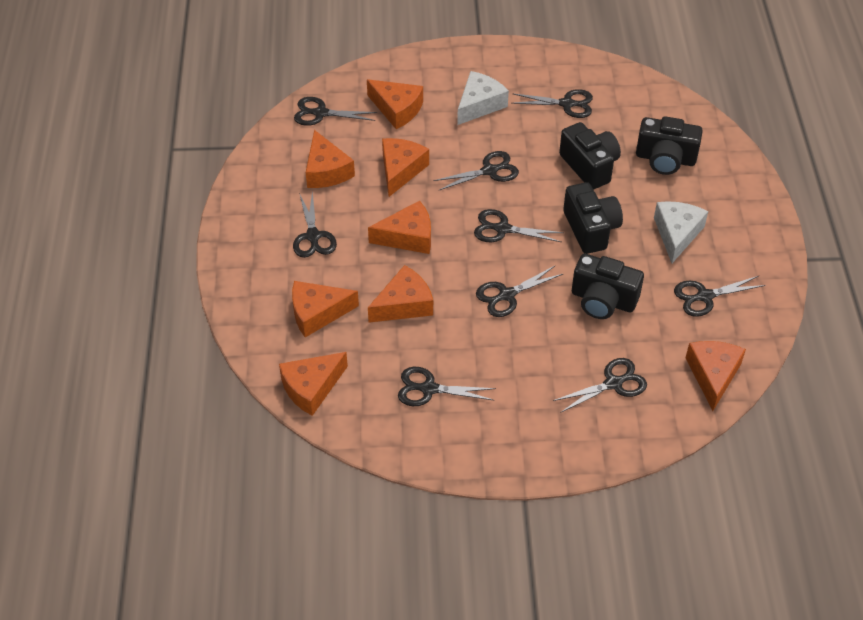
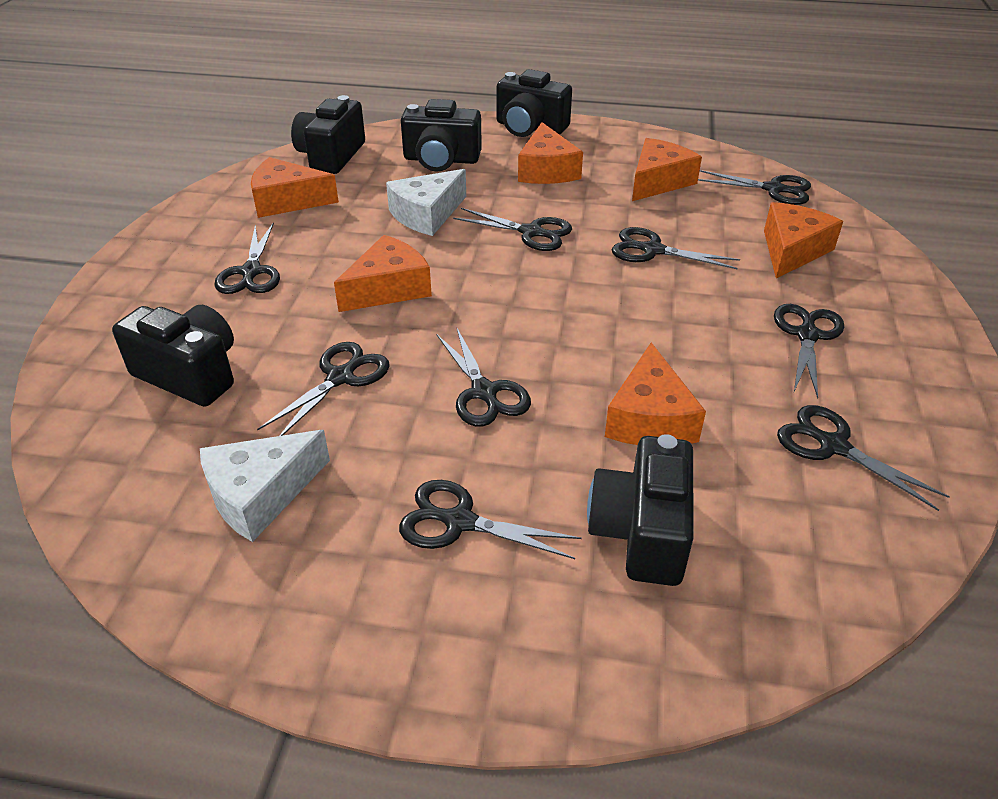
black camera: [559,122,621,190] [563,182,623,254] [572,254,644,319] [636,116,703,175] = 4 -> [112,305,234,407] [291,95,365,174] [401,99,482,171] [496,69,572,137] [587,434,694,586] = 5
orange cheese: [279,352,348,416] [292,281,359,337] [306,130,355,188] [367,79,423,129] [368,201,431,254] [368,265,433,323] [382,138,429,197] [685,341,746,411] = 8 -> [251,157,339,218] [334,235,432,312] [518,122,583,184] [605,342,706,445] [632,138,702,201] [764,202,843,278] = 6

